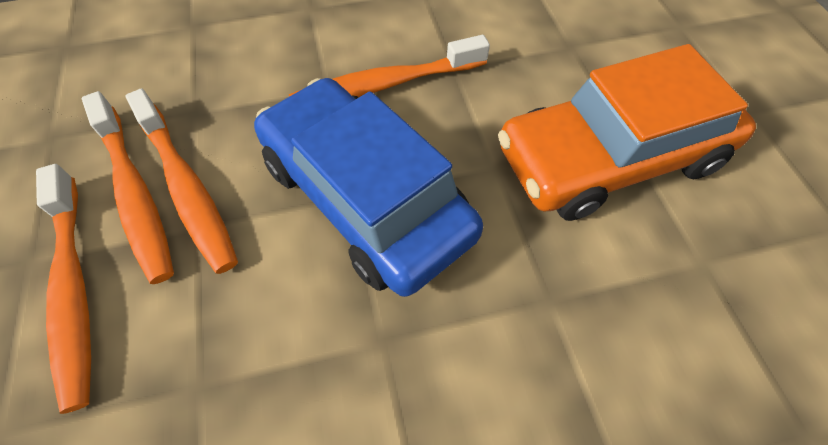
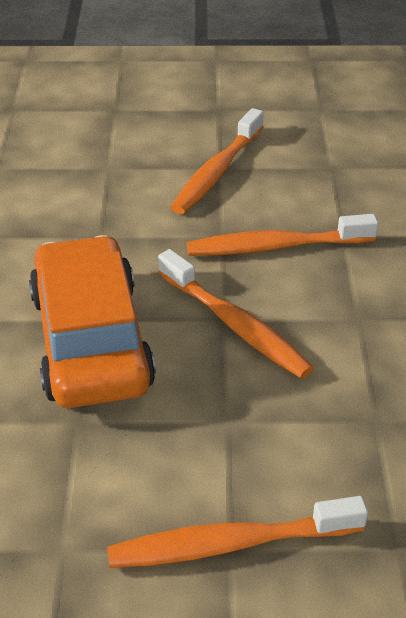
blue car: [254,78,483,297] = 1 -> none = 0

